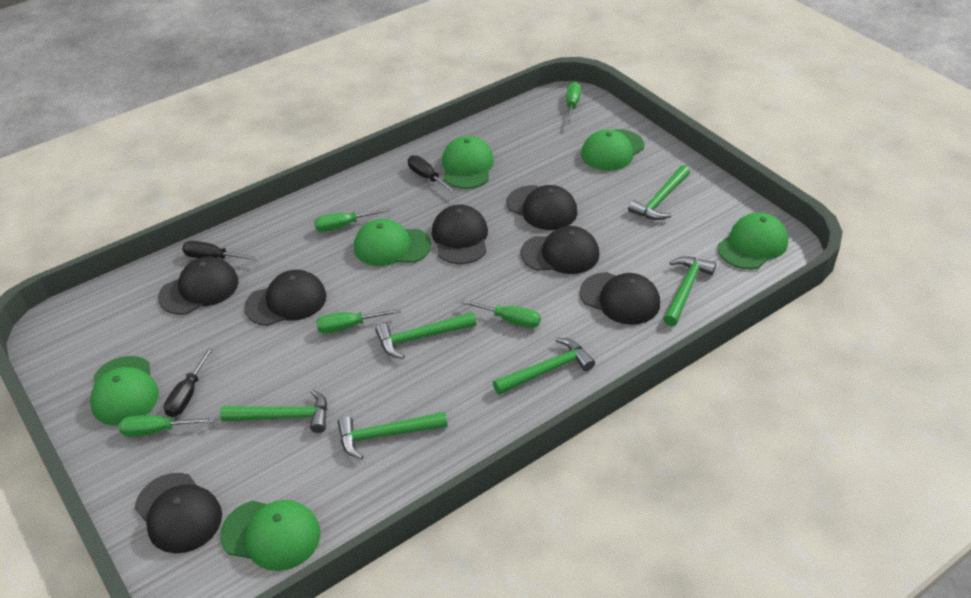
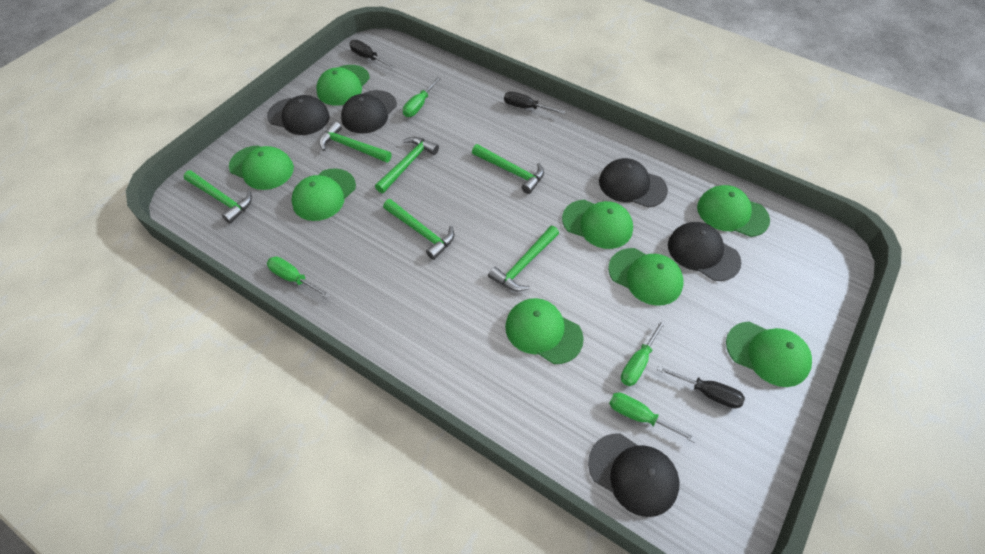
black cap: [135,473,222,553] [158,257,239,315] [244,270,327,326] [432,205,488,264] [507,185,577,230] [520,226,599,274] [580,272,660,325] = 7 -> [267,95,330,135] [341,90,397,134] [588,433,679,517] [599,158,668,208] [668,222,741,281] = 5
green cap: [90,356,159,426] [220,500,321,571] [354,219,431,266] [442,136,494,189] [581,129,644,171] [718,213,788,269] = 6 -> [229,146,294,190] [291,168,356,221] [316,65,370,106] [505,298,584,364] [562,200,633,249] [608,248,684,306] [697,185,770,237] [726,322,812,387] = 8
green screwdriver: [119,415,214,437] [314,208,390,232] [316,308,401,333] [460,299,541,328] [566,82,581,124] = 5 -> [267,256,330,298] [403,77,441,117] [609,393,697,443] [621,319,666,386] = 4

